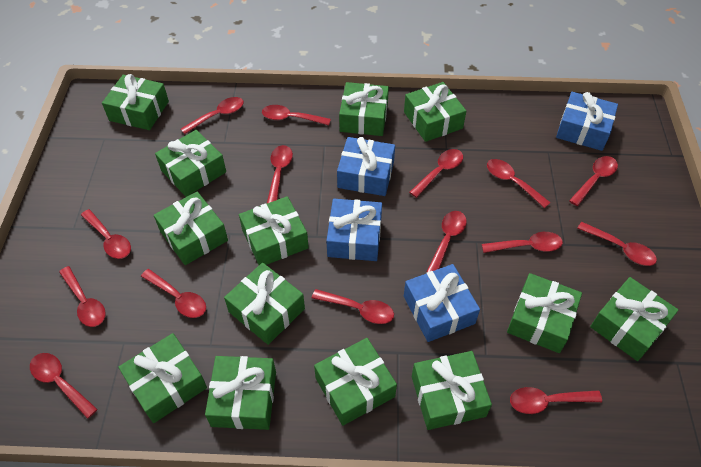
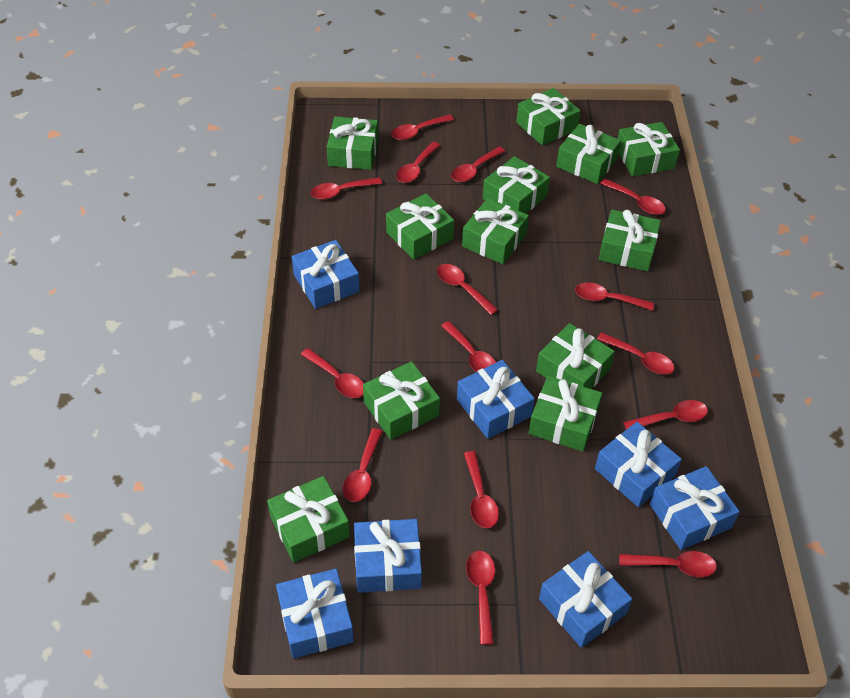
blue gift: [326,199,382,261] [337,137,395,196] [404,264,480,342] [556,92,618,151] = 4 -> [276,569,354,659] [292,240,360,309] [354,519,422,593] [457,360,535,439] [539,551,632,648] [595,422,682,507] [650,466,740,550] = 7
green gift: [102,74,169,130] [118,333,207,423] [154,192,228,265] [155,130,226,197] [205,356,276,430] [224,263,305,345] [239,196,309,265] [314,338,397,426] [339,82,389,136] [404,82,466,142] [412,351,492,430] [507,273,582,353] [590,277,678,361] = 13 -> [267,476,350,563] [327,117,378,170] [363,361,440,440] [386,194,454,260] [462,198,529,264] [483,156,550,214] [516,88,580,146] [529,376,603,452] [536,323,615,389] [556,124,621,184] [599,209,661,271] [618,122,680,177] = 12

